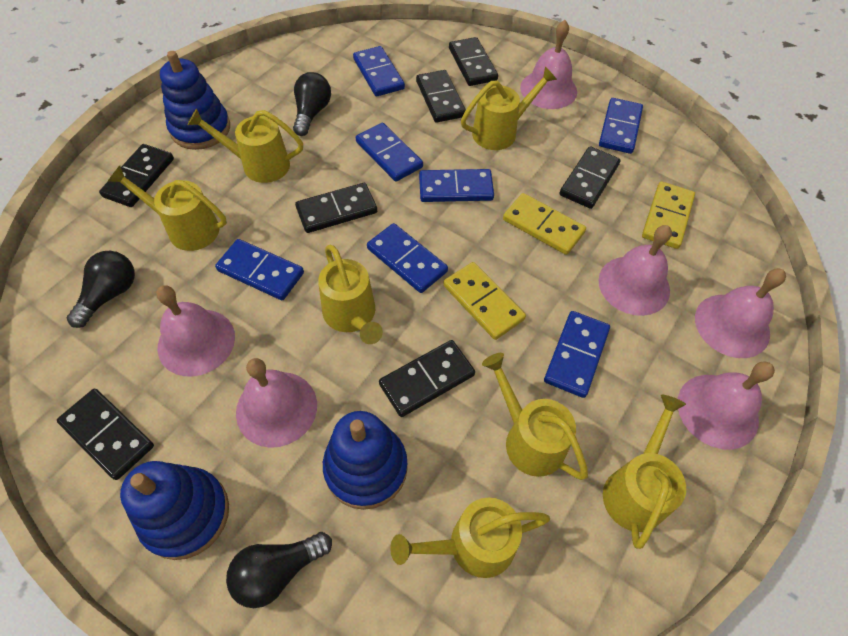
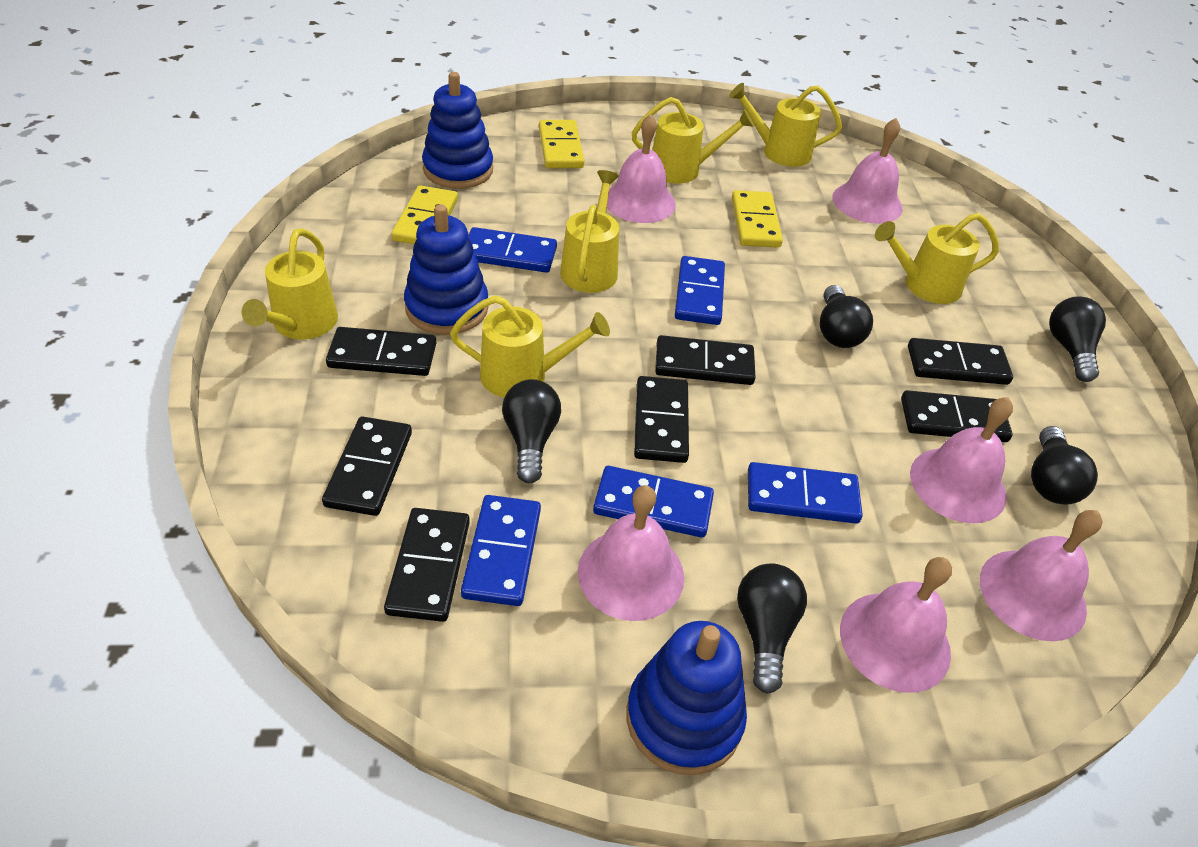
black light bulb: [67,251,135,328] [226,532,332,608] [293,72,331,136] = 3 -> [502,379,561,483] [737,563,807,694] [820,285,873,348] [1031,426,1098,504] [1049,296,1106,382] = 5
blue domino: [215,239,304,300] [353,46,405,97] [356,123,423,182] [367,223,448,293] [419,169,494,202] [544,311,610,398] [599,98,643,154] = 7 -> [461,495,541,606] [468,227,557,273] [593,466,714,538] [675,256,725,325] [748,462,863,524] = 5
yellow watering can: [108,166,227,251] [187,109,303,183] [318,245,383,344] [390,497,550,578] [461,67,557,150] [482,353,588,480] [603,395,686,549] = 7 -> [242,229,338,340] [450,296,610,398] [560,170,619,293] [632,97,754,184] [729,83,842,167] [875,213,999,304] = 6

